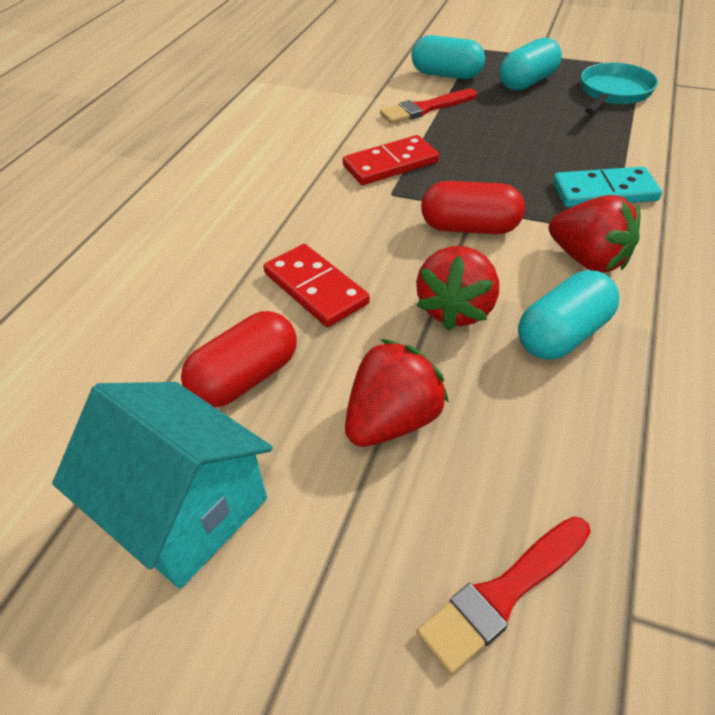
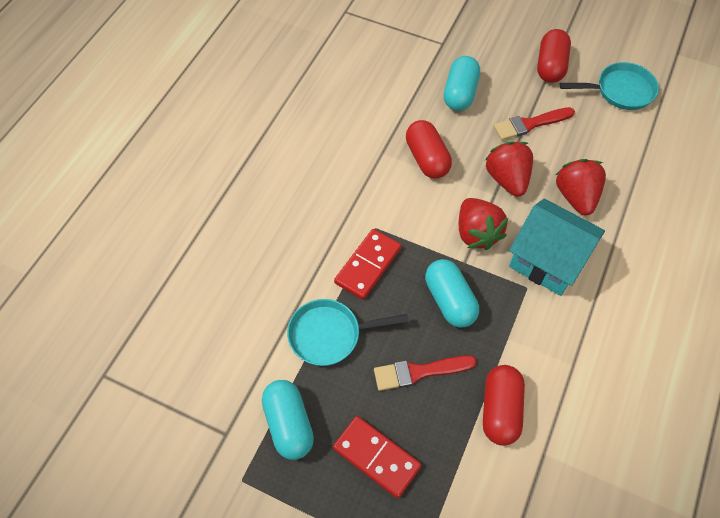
red capsule: [181,311,297,407] [421,181,525,234] = 2 -> [406,120,452,179] [483,365,525,446] [537,29,571,83] = 3
turquoise domino: [553,167,662,207] = 1 -> none = 0
turquoise pan: [581,63,658,114] = 1 -> [287,299,409,366] [560,62,659,110] = 2

